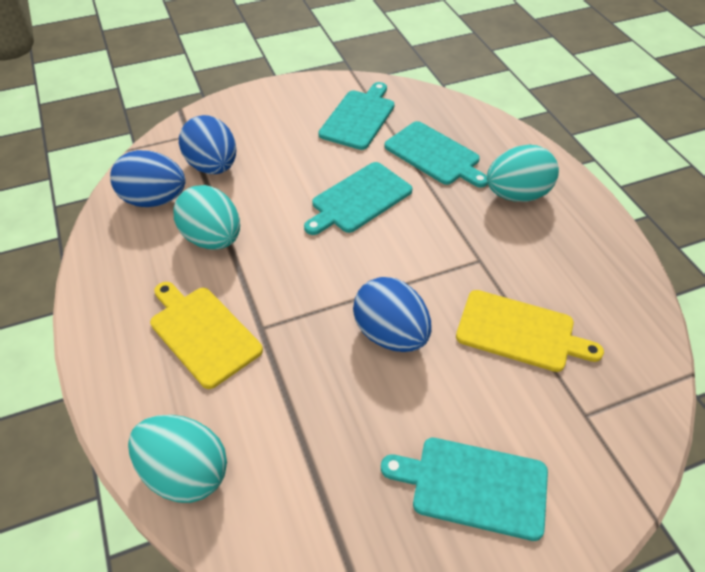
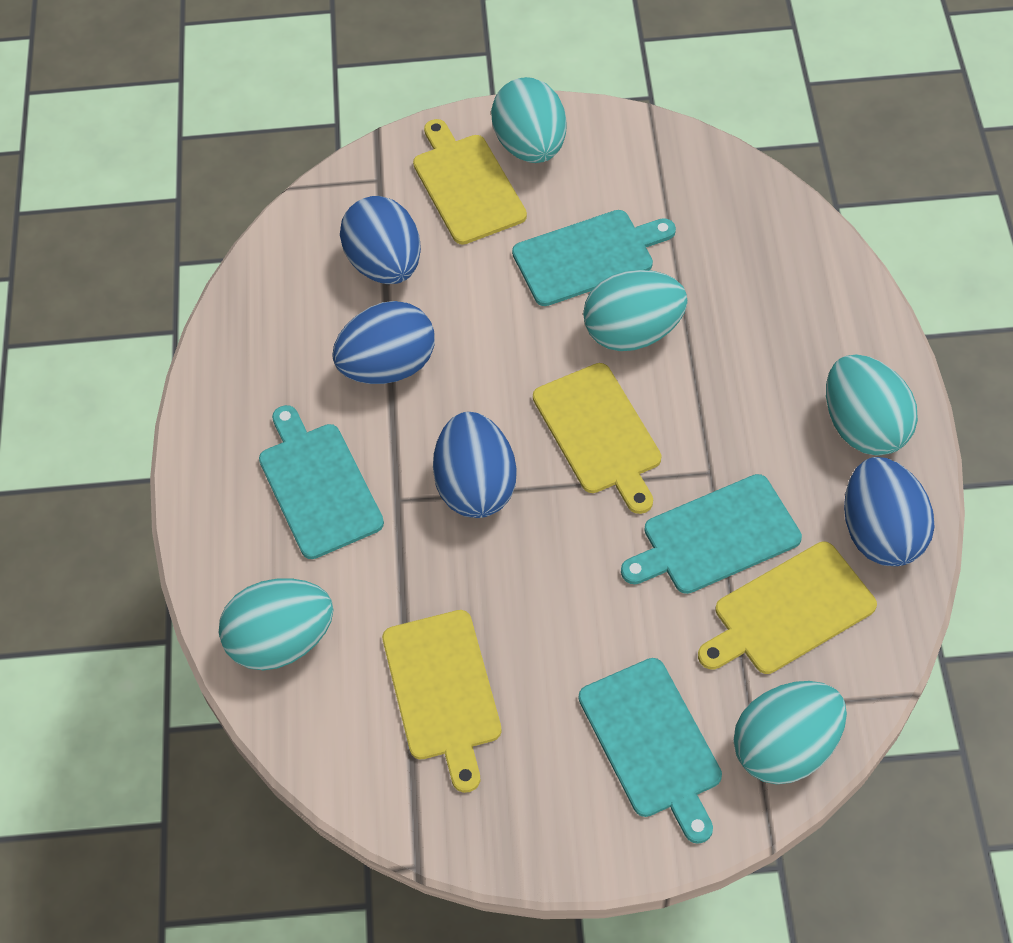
blue egg: [110,150,185,207] [179,115,236,174] [353,277,431,352] = 3 -> [332,301,435,384] [340,196,421,284] [433,412,517,518] [844,457,935,566] = 4
turquoise egg: [128,415,227,503] [174,185,240,250] [487,145,559,202] = 3 -> [219,578,333,670] [491,77,567,163] [583,270,688,351] [734,681,847,784] [826,355,918,456] = 5
yellow cutting board: [150,282,263,389] [456,290,604,372] = 2 -> [382,610,502,793] [413,119,527,245] [533,363,662,514] [698,542,877,674] = 4

